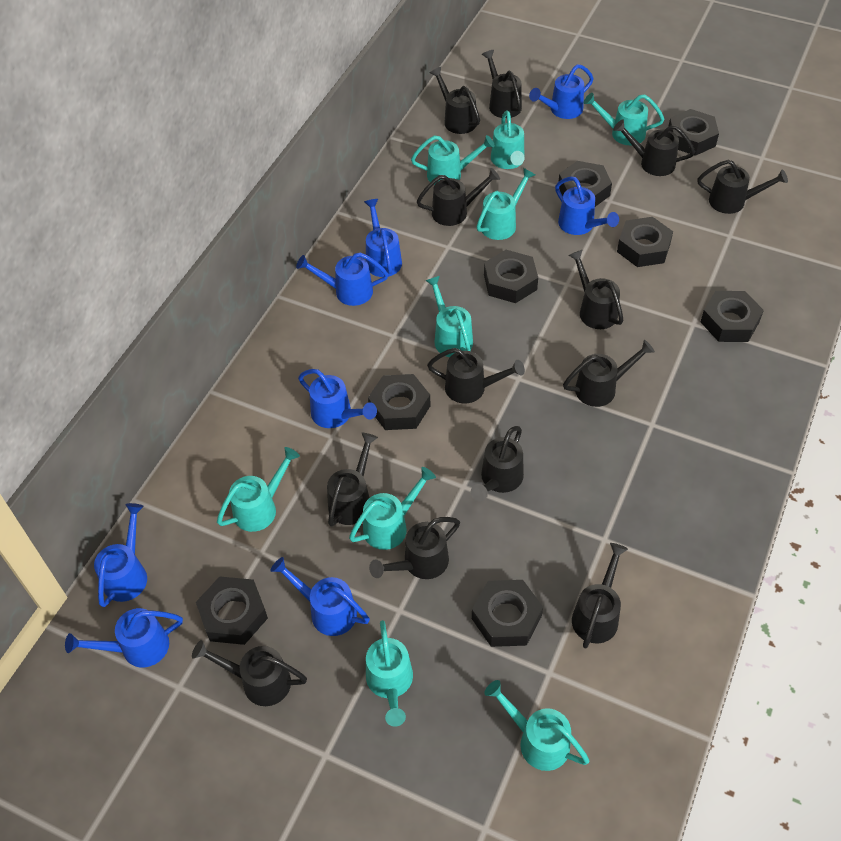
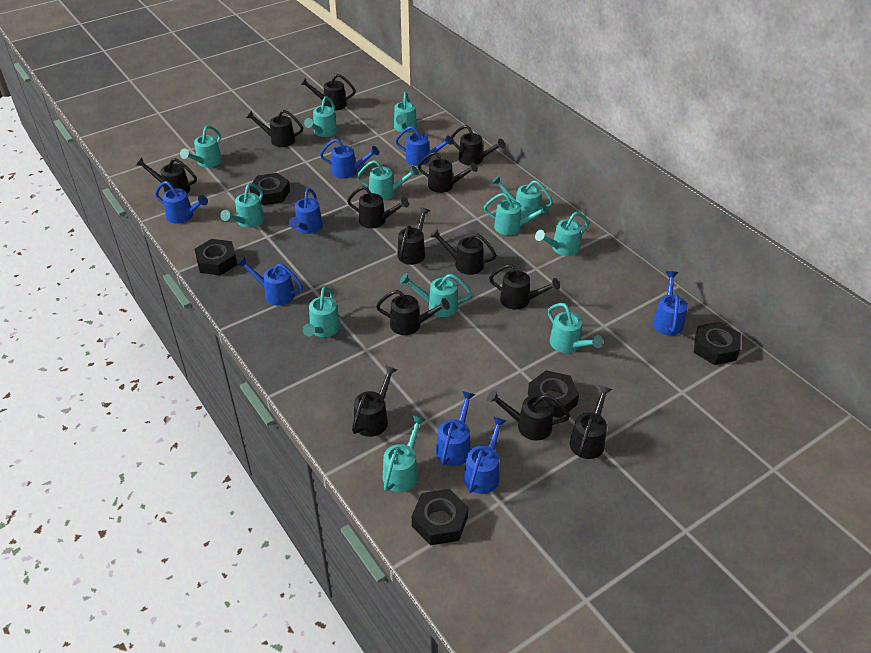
black nut: [196,576,268,645] [368,374,431,430] [472,580,543,647] [484,250,538,303] [559,161,612,207] [617,217,673,267] [668,109,719,156] [701,291,764,342] = 8 -> [194,239,237,276] [249,173,290,205] [412,489,468,546] [528,370,579,418] [694,321,741,365] = 5
turquoise watering can: [217,447,300,532] [349,467,436,550] [366,620,413,727] [411,135,495,185] [425,276,473,357] [476,168,535,240] [484,680,589,771] [491,110,525,169] [584,93,664,145] = 9 -> [180,125,222,168] [220,183,264,228] [303,286,341,337] [304,96,337,137] [357,160,419,201] [383,415,426,492] [394,92,417,133] [400,273,472,317] [484,193,549,235] [492,175,553,219] [535,212,589,256] [548,303,603,353] = 12

